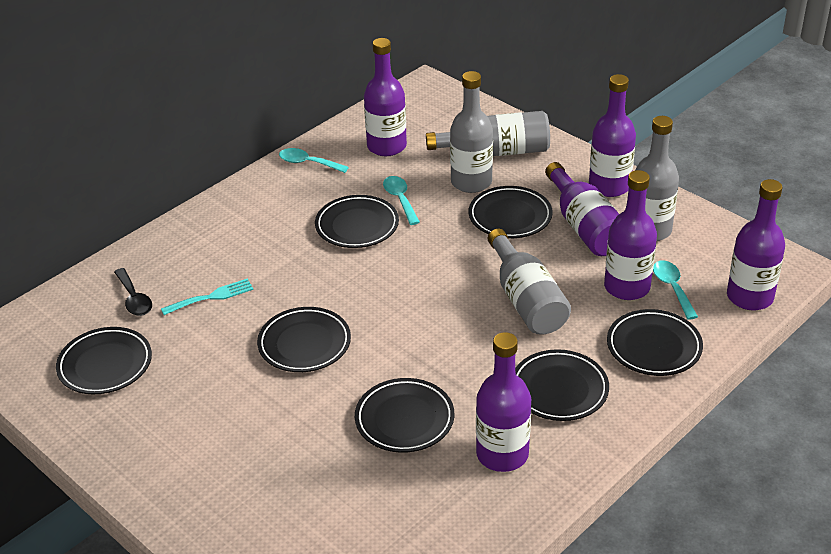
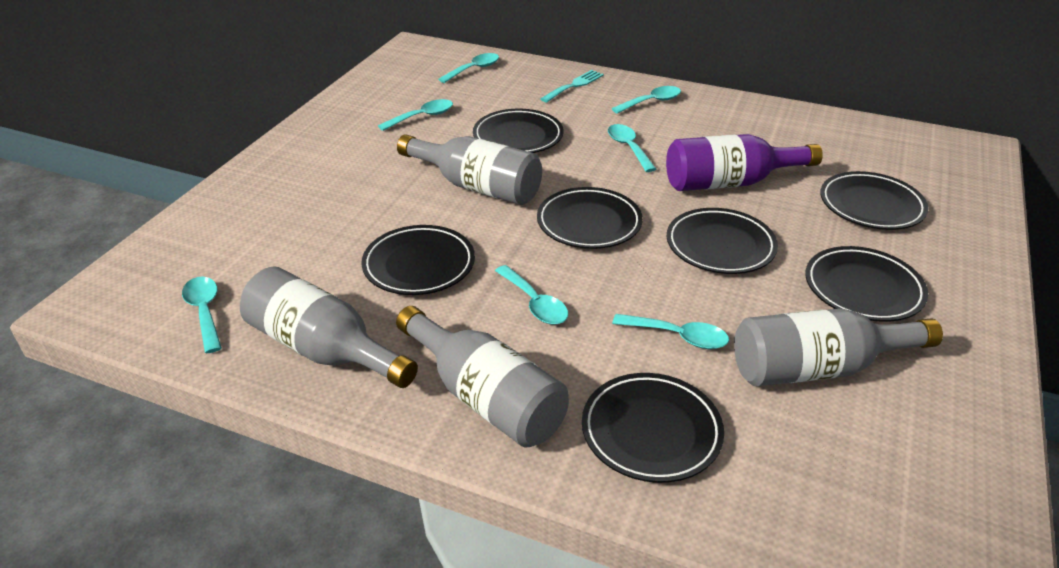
black spoon: [114,268,152,316] = 1 -> none = 0
purple bottle: [364,38,407,156] [476,332,531,472] [545,162,619,256] [589,74,636,197] [604,170,657,300] [727,179,785,310] = 6 -> [666,134,823,191] = 1
turquoise spoon: [279,148,349,173] [383,176,420,225] [653,260,698,320] = 3 -> [182,277,222,353] [378,99,453,131] [438,53,499,83] [495,265,568,325] [608,124,656,172] [612,86,681,114] [612,314,729,349] = 7

